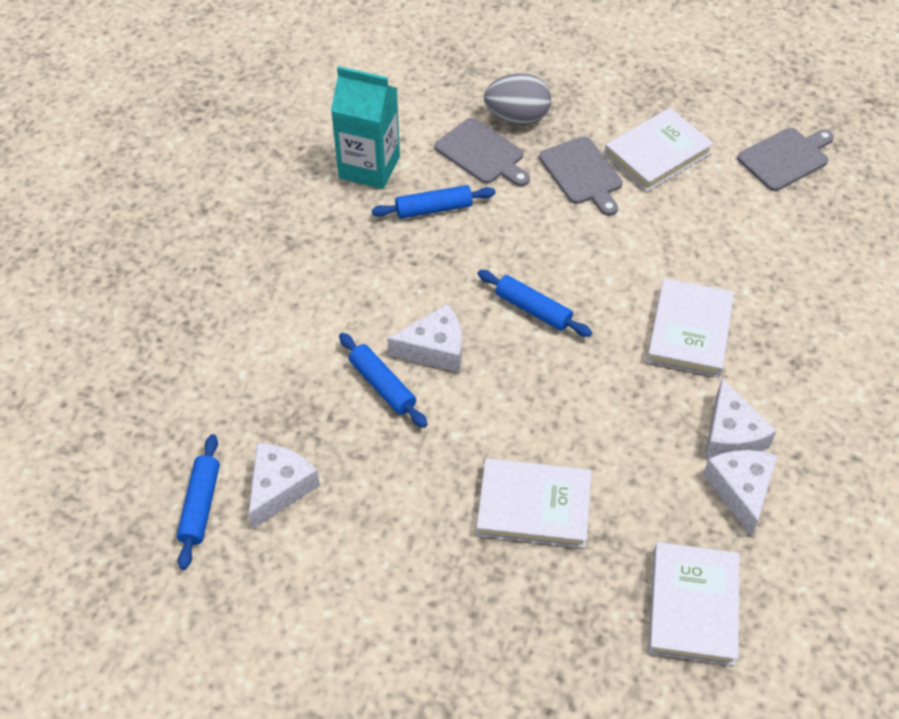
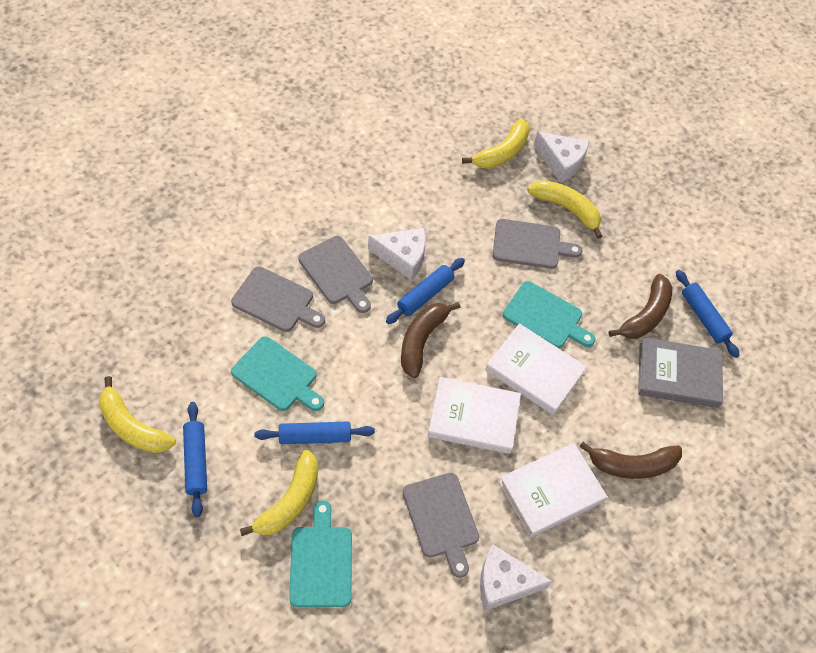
brown banana: none = 0 -> [401,302,460,378] [579,442,682,479] [609,274,672,339] = 3
grey book: none = 0 -> [638,337,723,408] = 1
grey cutting board: [435,118,530,186] [539,136,623,216] [737,128,834,191] = 3 -> [231,266,325,332] [298,236,373,313] [403,473,479,578] [493,219,583,269] = 4
grey egg: [484,73,551,125] = 1 -> none = 0
turquoise carton: [331,66,400,189] = 1 -> none = 0
turquoise cutting board: none = 0 -> [231,336,324,411] [289,500,352,607] [503,281,595,348] = 3
white book: [476,458,592,548] [604,108,714,192] [647,278,734,377] [648,542,740,666] = 4 -> [428,377,521,454] [485,323,587,415] [499,443,607,537] = 3
white cheese: [249,443,320,529] [387,304,462,372] [703,450,778,536] [705,379,776,458] = 4 -> [368,228,426,281] [480,544,552,611] [534,131,590,183] = 3
yellow banana: none = 0 -> [99,376,176,453] [240,450,318,536] [462,118,530,169] [528,180,602,239] = 4

